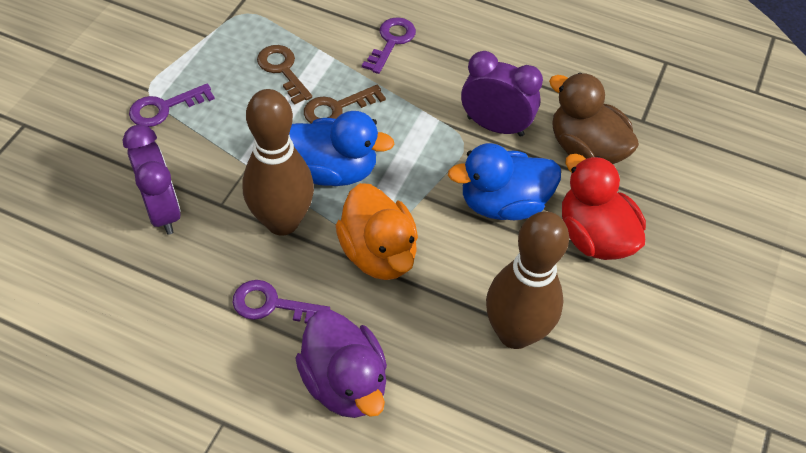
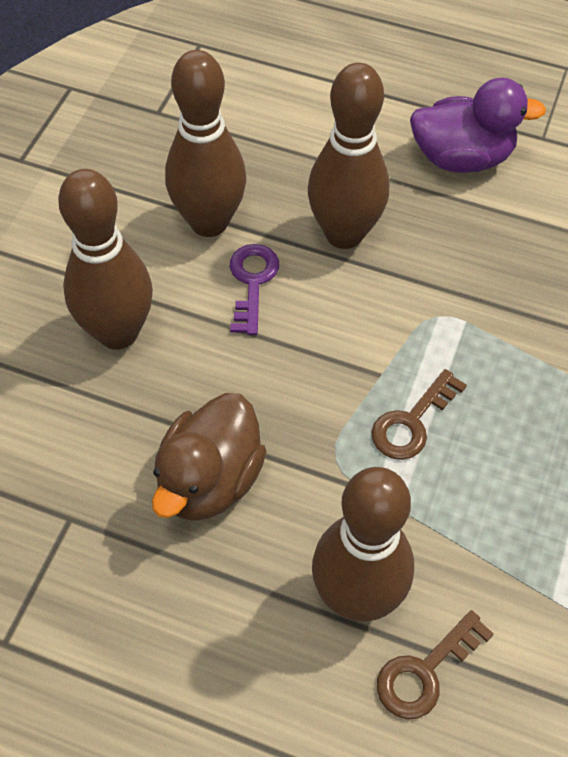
blue duck: [289,111,395,186] [448,143,561,220] = 2 -> none = 0
brown bowling pin: [242,89,314,236] [486,211,569,349] = 2 -> [58,169,153,350] [165,50,246,237] [308,63,389,249] [312,467,414,622] = 4
orange duck: [336,183,418,280] = 1 -> none = 0
purple clock: [123,124,181,235] [461,51,543,137] = 2 -> none = 0
purple key: [129,84,215,127] [232,280,330,324] [362,17,416,74] = 3 -> [230,244,279,335] = 1
red duck: [562,154,646,260] = 1 -> none = 0

